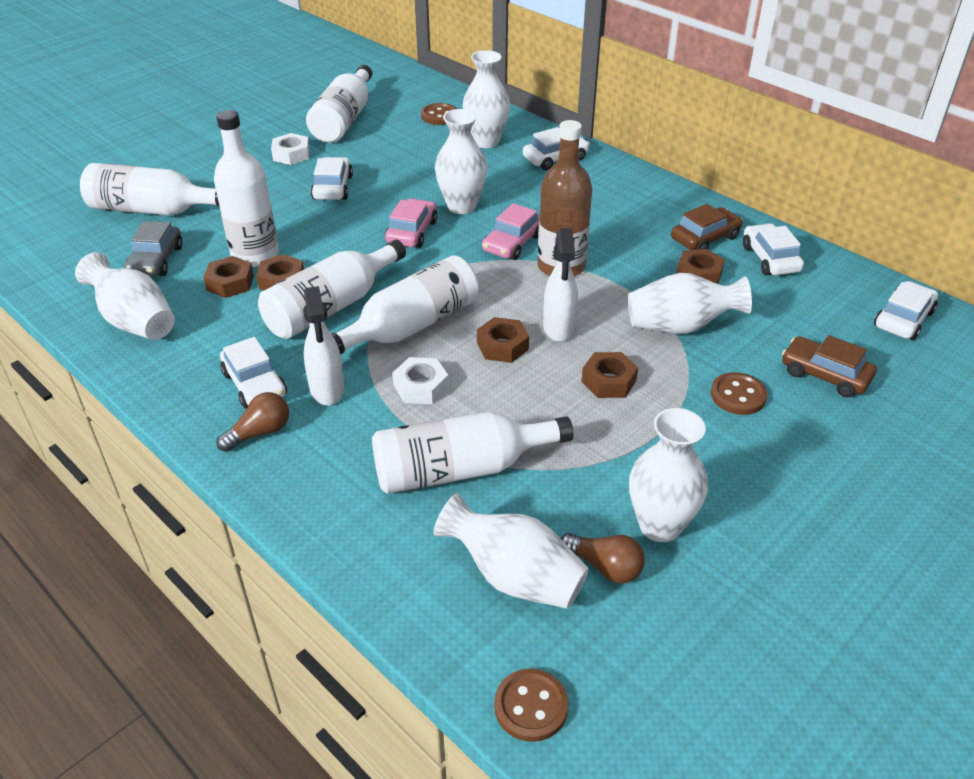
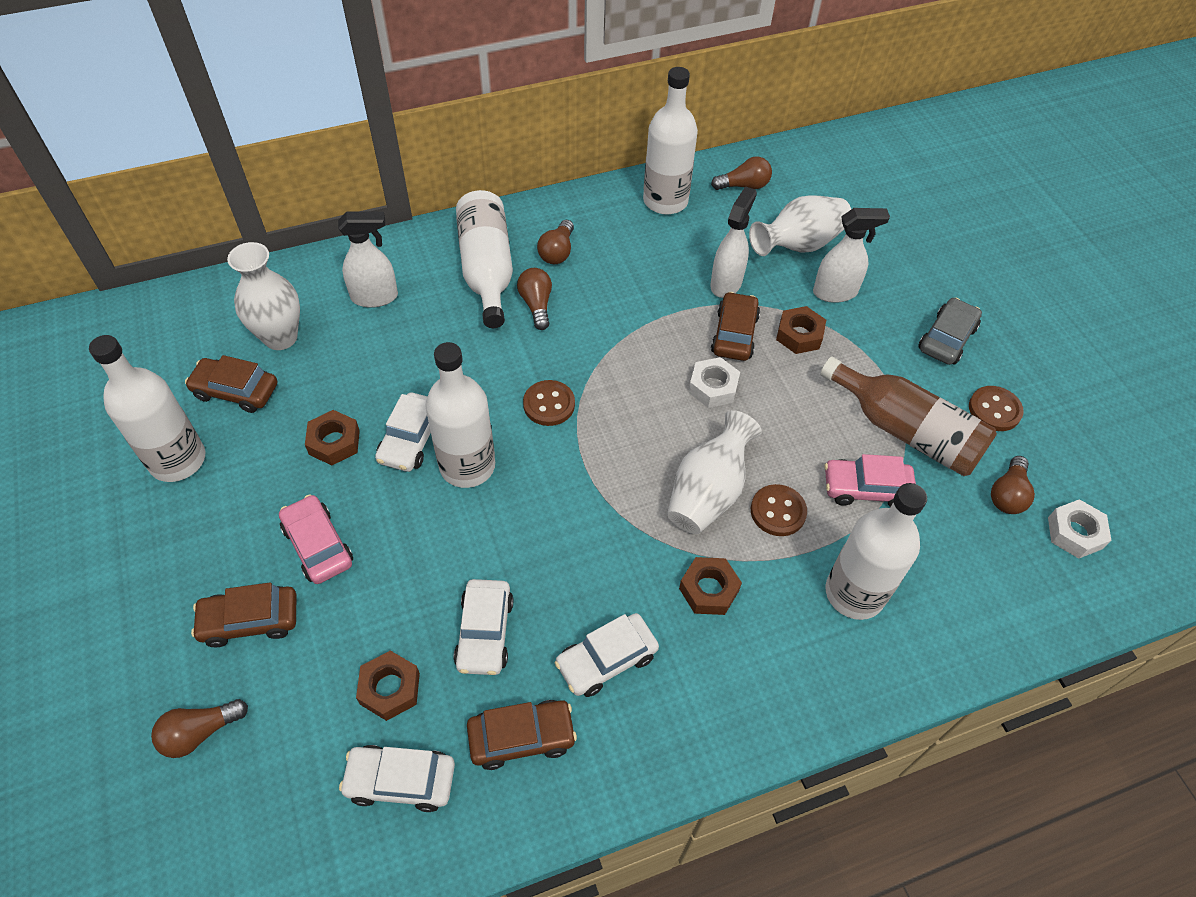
brown car: [671,204,743,250] [782,335,877,397] = 2 -> [185,355,277,413] [191,582,296,647] [467,700,577,770] [711,292,760,361] = 4
brown light bulb: [216,392,289,452] [561,533,645,583] = 2 -> [151,699,248,758] [517,268,552,330] [537,220,574,264] [711,156,772,190] [991,456,1035,514] = 5
brown nut: [203,256,254,298] [256,254,304,291] [477,317,529,363] [581,352,638,398] [676,249,725,284] = 5 -> [305,410,360,465] [356,651,420,721] [679,557,742,615] [776,306,826,354] = 4
white bottle: [80,163,220,216] [214,110,279,267] [258,239,406,339] [306,65,372,143] [331,255,479,355] [372,412,573,494] = 6 -> [89,335,205,482] [425,342,495,488] [456,190,513,328] [643,67,698,215] [825,483,927,620] = 5
white car: [220,337,287,409] [311,157,353,200] [523,127,590,170] [743,223,804,275] [874,281,938,340] = 5 -> [339,745,455,812] [375,393,431,472] [454,579,513,675] [555,613,659,697] = 4
white spray bottle: [303,286,345,405] [543,228,578,342] = 2 -> [338,211,398,308] [710,186,757,298] [813,208,890,303] = 3
white vase: [75,252,175,340] [433,493,589,609] [435,109,487,214] [463,50,510,148] [628,273,752,334] [629,408,708,542] = 6 -> [227,242,300,350] [667,410,762,534] [749,195,851,256] = 3

